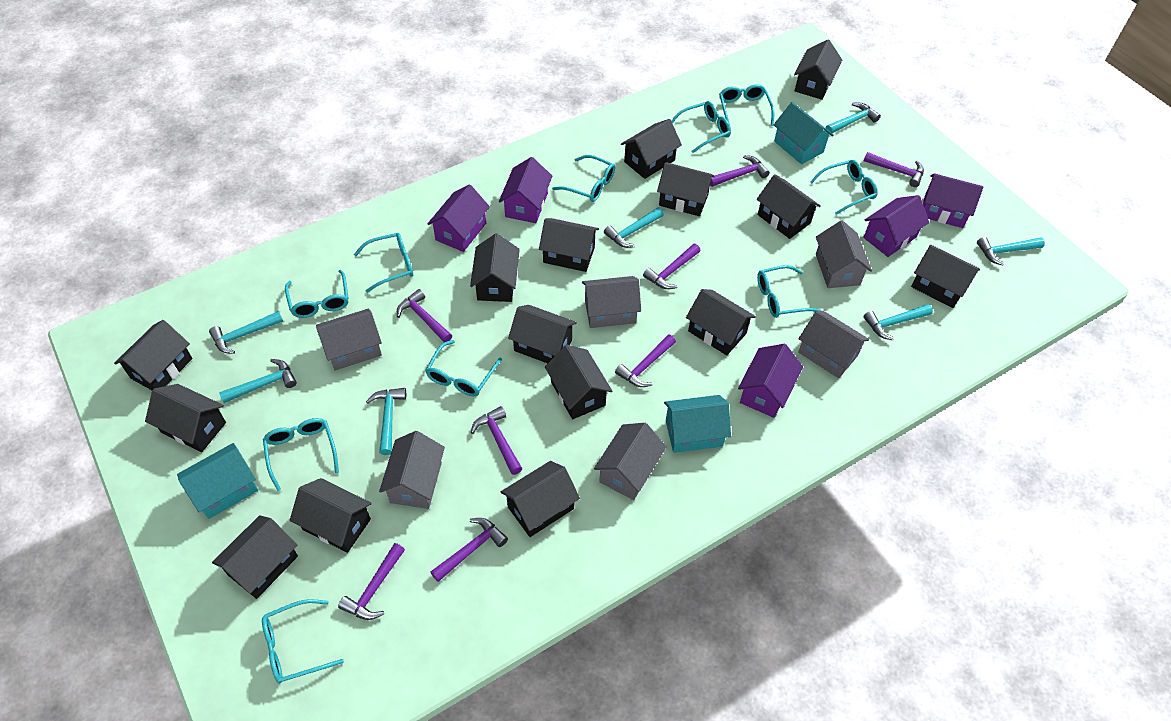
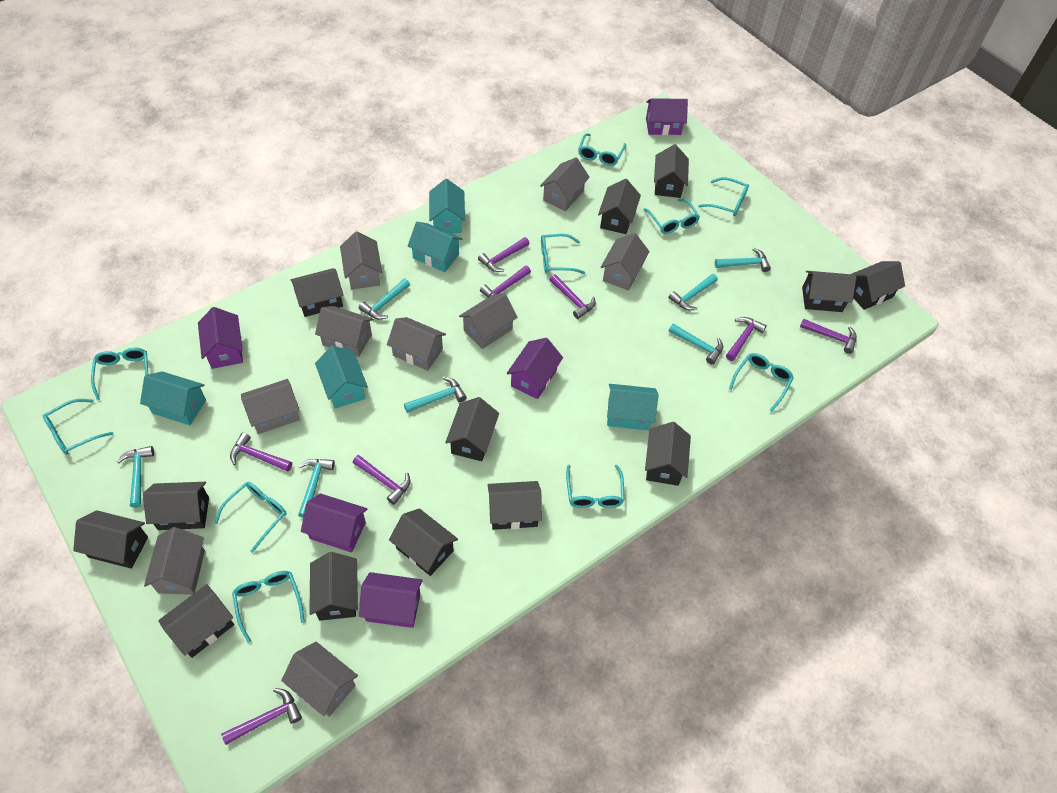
black house: [114,320,192,390] [145,384,226,452] [212,515,298,599] [290,478,372,553] [470,233,520,302] [501,461,580,537] [508,305,577,363] [539,218,599,272] [545,345,613,419] [621,119,682,179] [657,162,715,216] [686,289,756,355] [757,174,821,239] [794,40,842,100] [911,245,980,308] = 15 -> [73,510,148,569] [143,482,209,530] [158,584,234,658] [291,268,344,317] [309,552,358,621] [389,509,458,576] [445,397,499,461] [488,481,542,530] [598,179,641,234] [645,422,691,486] [654,144,689,198] [802,271,856,312] [850,261,905,310] = 13
grey house: [316,309,382,371] [379,431,445,509] [582,276,641,328] [594,423,667,500] [798,311,869,378] [816,220,872,288] = 6 -> [144,527,205,595] [241,379,300,434] [281,642,358,717] [315,306,373,357] [340,231,382,290] [387,317,446,371] [459,294,518,349] [540,158,590,211] [601,233,650,291] = 9
turquoise house: [177,443,258,519] [664,395,731,453] [774,102,833,164] = 3 -> [140,371,206,425] [315,345,368,409] [408,222,462,272] [429,179,465,233] [607,384,659,430] = 5

